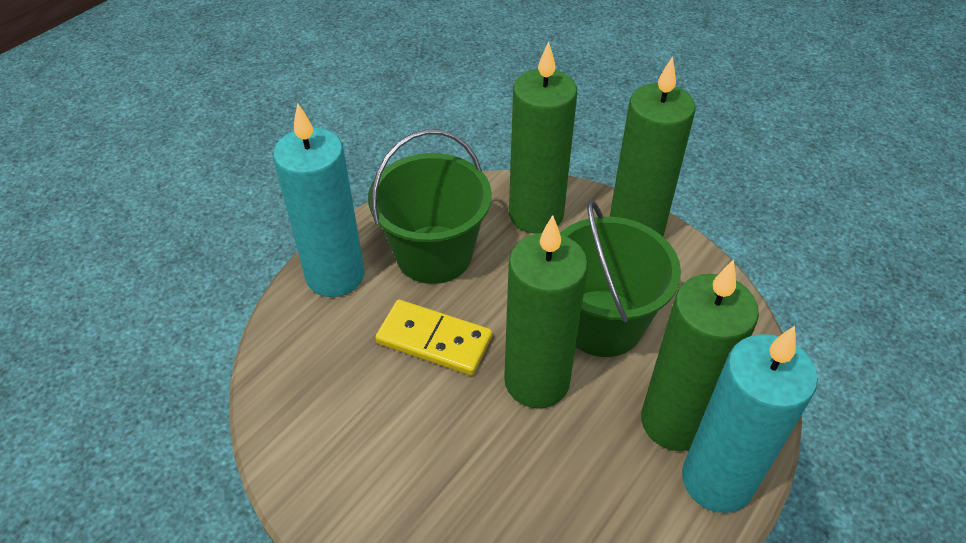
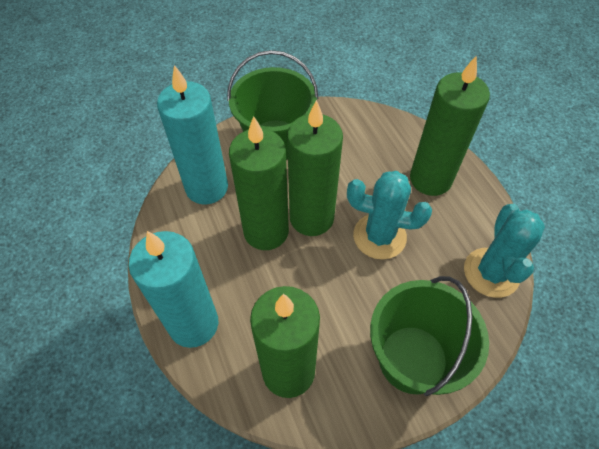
turquoise cactus: none = 0 -> [347,171,432,260] [464,204,545,298] = 2
yellow domino: [375,300,492,376] = 1 -> none = 0

